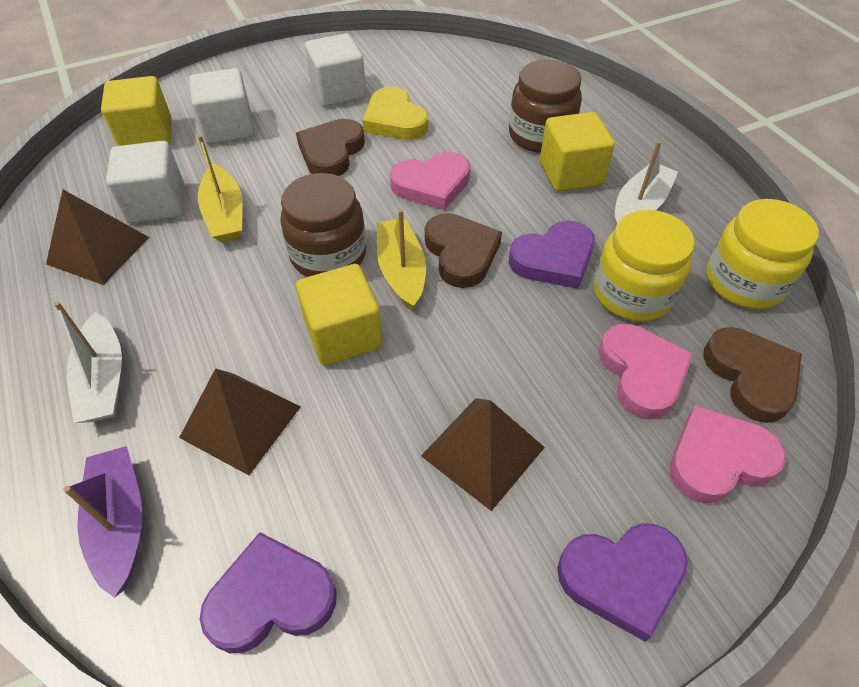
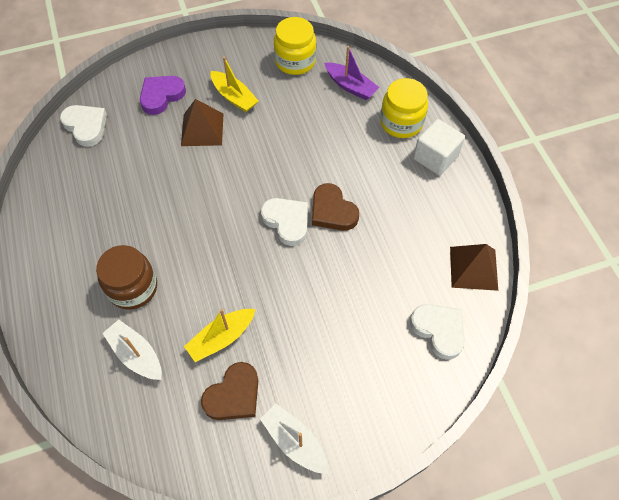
brown heart: [296,119,365,176] [425,213,502,288] [703,327,802,423] = 3 -> [201,362,258,420] [312,183,359,231] = 2
brown jar: [280,173,366,277] [509,60,582,153] = 2 -> [96,245,157,310] = 1
brown pyramid: [46,190,149,285] [179,368,301,475] [421,398,545,511] = 3 -> [181,99,224,146] [450,244,498,291] = 2
pink heart: [390,152,470,210] [598,324,693,419] [670,405,786,504] = 3 -> none = 0
purple heart: [200,532,336,653] [509,220,595,289] [557,523,688,642] = 3 -> [140,76,186,115] = 1
white cube: [106,141,184,224] [189,68,255,144] [305,33,366,107] = 3 -> [413,119,465,176] = 1
white heart: none = 0 -> [60,105,107,147] [261,198,308,246] [410,304,465,360] = 3
yellow cube: [101,76,172,146] [296,264,383,366] [540,112,615,192] = 3 -> none = 0
yellow heart: [363,87,428,140] = 1 -> none = 0

